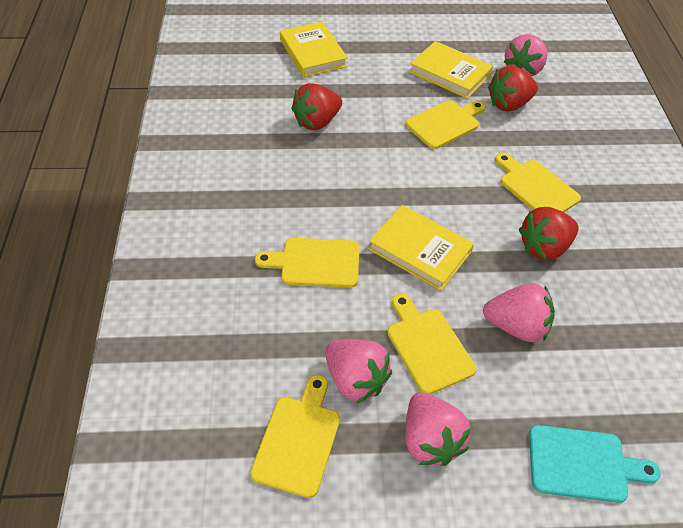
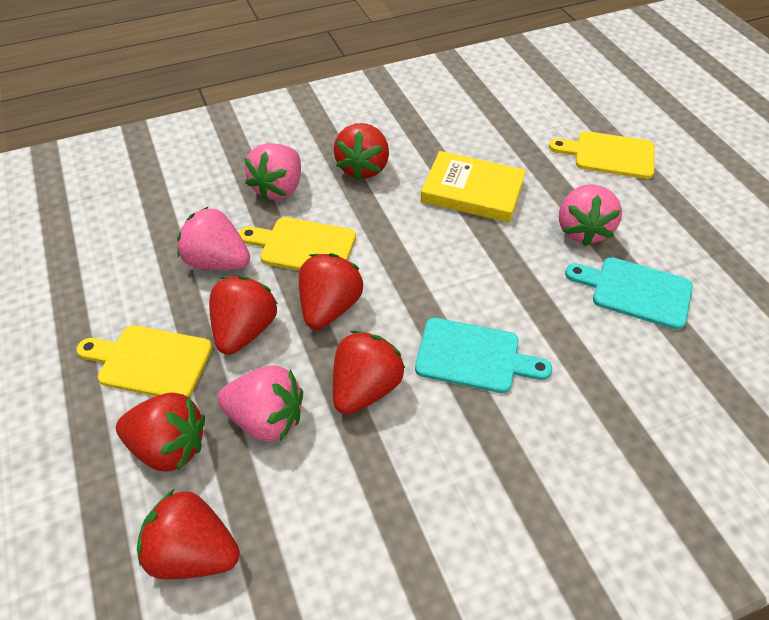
red strawberry: [291,83,342,130] [488,66,538,112] [519,207,579,260] = 3 -> [116,392,205,472] [137,489,240,579] [209,276,278,355] [299,253,363,330] [333,123,389,181] [333,330,405,415] = 6
turquoise cutting board: [529,425,661,503] = 1 -> [415,318,552,393] [565,257,693,330] = 2
yellow book: [280,22,348,77] [369,205,474,291] [409,41,493,99] = 3 -> [421,151,526,223] = 1
yellow cutting board: [250,375,340,498] [255,238,359,288] [387,293,476,395] [406,100,485,149] [495,153,581,212] = 5 -> [76,325,212,397] [239,217,356,271] [549,131,655,179] = 3

